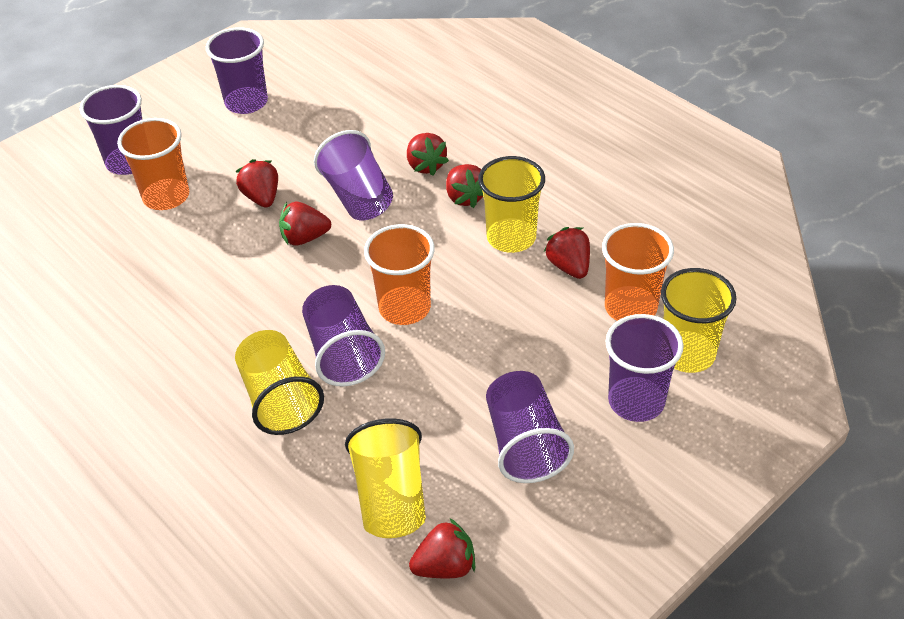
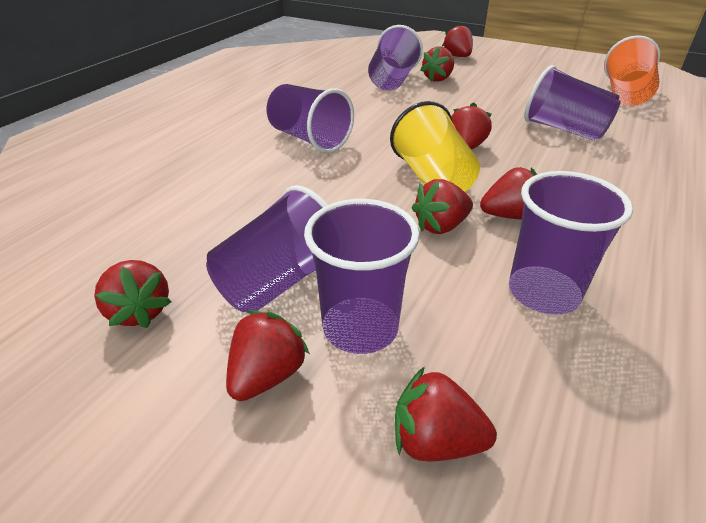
orange cup: [117,118,189,210] [364,224,435,325] [602,223,674,321] = 3 -> [604,35,660,106] = 1
red strawberry: [235,159,278,207] [279,202,331,246] [407,133,449,176] [409,519,475,578] [446,164,483,208] [544,227,590,279] = 6 -> [94,260,172,328] [226,310,310,401] [395,367,497,462] [412,179,473,234] [420,46,454,82] [442,24,473,57] [451,102,492,150] [480,167,537,220] = 8
yellow cup: [235,330,324,435] [345,418,426,538] [478,156,545,253] [661,268,737,373] = 4 -> [390,101,480,192] = 1

